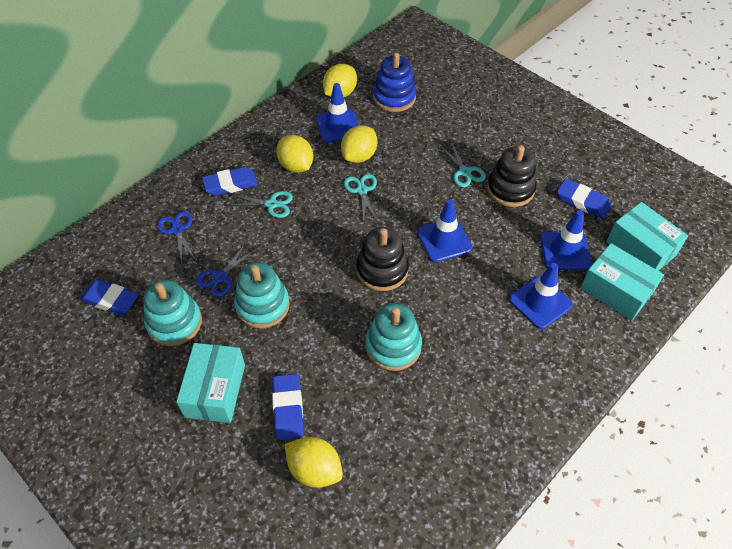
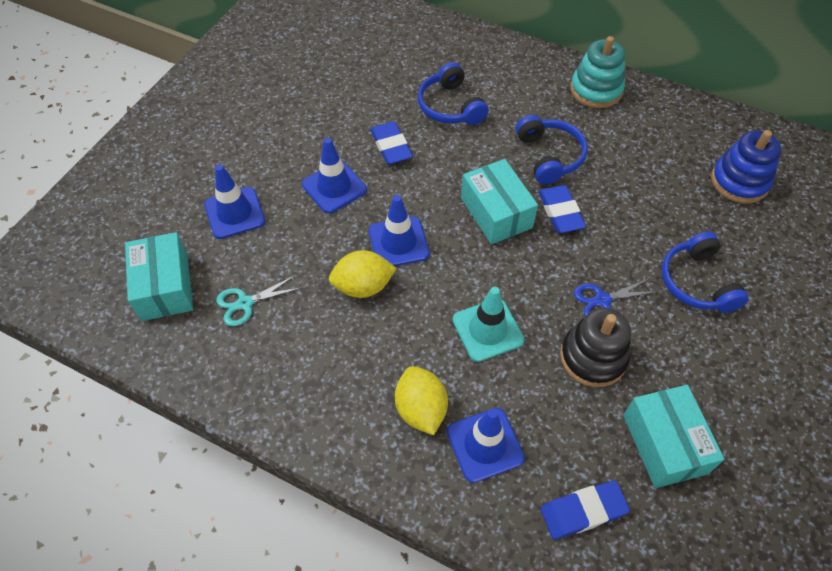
black stacking toy: [356,227,409,291] [487,145,537,207] = 2 -> [560,308,631,387] = 1
blue eraser: [80,279,139,315] [202,167,258,196] [272,374,304,440] [557,179,611,219] = 4 -> [370,121,413,165] [538,185,586,233] [541,480,630,539] = 3
blue headphones: none = 0 -> [418,62,489,125] [516,115,588,185] [662,231,749,313] = 3
blue scissors: [157,211,196,263] [196,243,256,297] = 2 -> [574,278,659,316] = 1
turquoise scissors: [227,191,293,218] [344,174,377,221] [440,142,486,187] = 3 -> [216,275,301,326] = 1
turquoise stacking toy: [143,280,202,346] [234,262,290,328] [365,303,422,371] = 3 -> [570,36,625,108] = 1
turquoise traffic cone: none = 0 -> [453,287,524,362] = 1
yellow lemon: [276,135,313,173] [284,437,343,488] [323,64,357,97] [341,125,377,163] = 4 -> [329,250,397,298] [395,366,448,435] = 2

